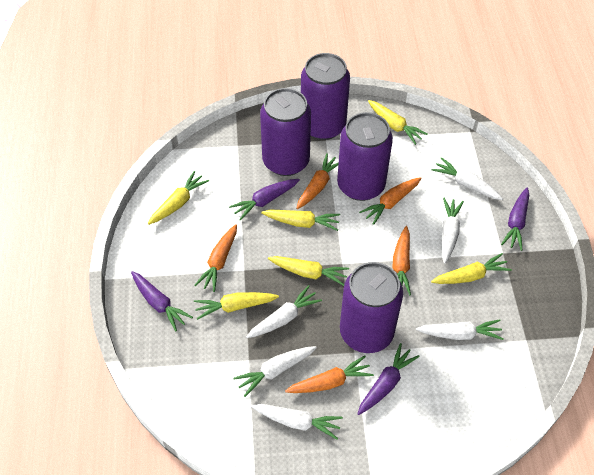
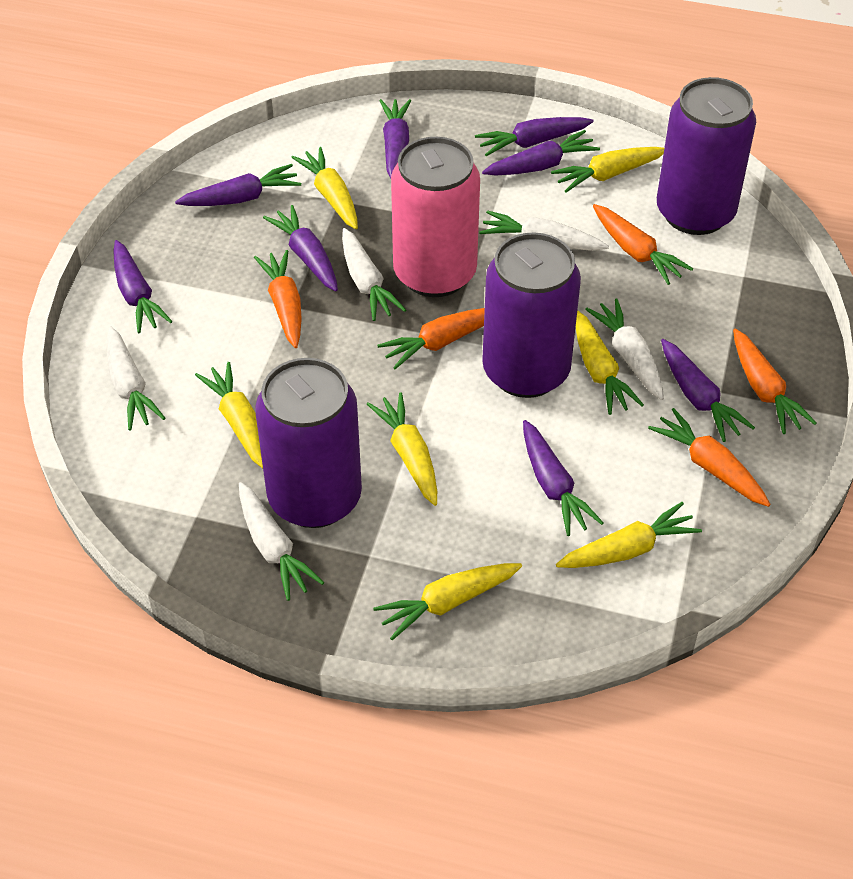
pink can: none = 0 -> [391,137,480,297] = 1
purple can: [260,88,311,176] [301,53,350,140] [337,112,393,201] [340,262,403,353] = 4 -> [255,358,362,528] [482,233,581,398] [657,77,756,235] = 3
purple carrot: [131,271,193,332] [229,179,300,221] [358,343,420,415] [501,187,529,251] = 4 -> [113,240,172,333] [175,164,301,206] [263,205,338,291] [379,99,411,178] [475,117,594,156] [482,130,600,175] [523,420,603,536] [661,339,755,442] = 8
white carrot: [234,346,317,397] [246,285,322,338] [251,404,343,440] [416,319,504,340] [432,157,503,200] [442,198,464,264] = 6 -> [107,326,165,431] [239,482,324,601] [342,228,406,321] [479,210,609,251] [585,299,664,400] = 5
yellow carrot: [148,171,209,225] [194,292,279,320] [261,210,340,231] [268,256,349,286] [368,100,427,145] [431,253,512,284] = 6 -> [195,362,263,468] [291,147,358,229] [367,392,437,506] [373,563,522,640] [551,147,664,192] [556,502,702,568] [576,310,644,415] = 7

